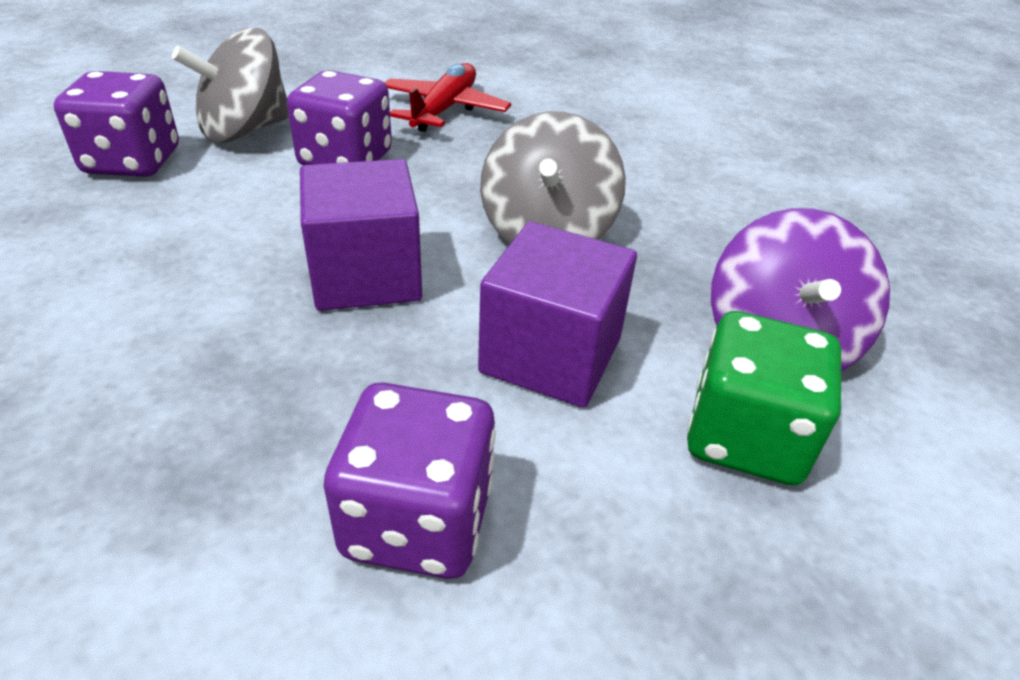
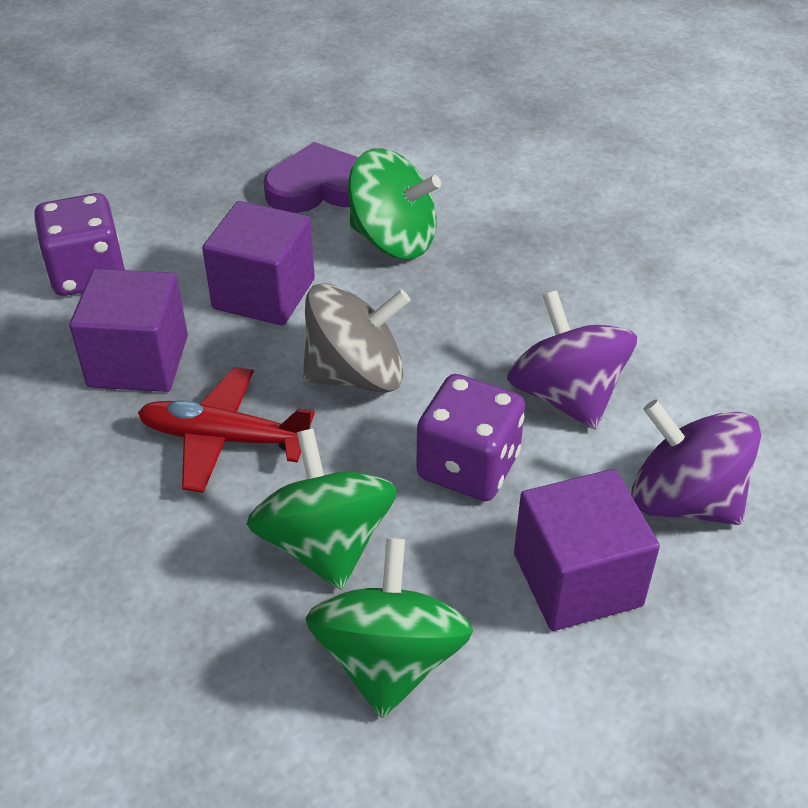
green dice: [687,311,841,485] = 1 -> none = 0
green spinning top: none = 0 -> [247,429,397,590] [306,538,473,718] [348,148,441,259] = 3
grey spinning top: [172,28,289,143] [480,111,626,244] = 2 -> [303,283,410,393] = 1
purple cube: [300,159,422,311] [478,222,637,408] = 2 -> [69,269,188,392] [202,201,315,326] [514,469,660,631] = 3
purple dice: [54,71,179,177] [287,70,392,165] [324,382,496,579] = 3 -> [34,193,125,296] [416,374,525,501] = 2
purple heart: none = 0 -> [264,142,358,213] = 1
purple spinning top: [711,208,890,371] = 1 -> [507,290,637,429] [631,400,761,525] = 2

